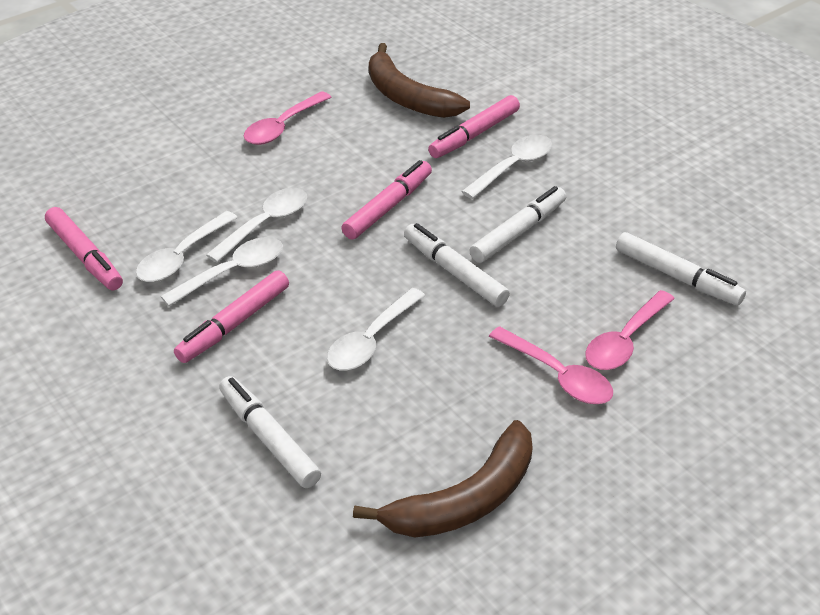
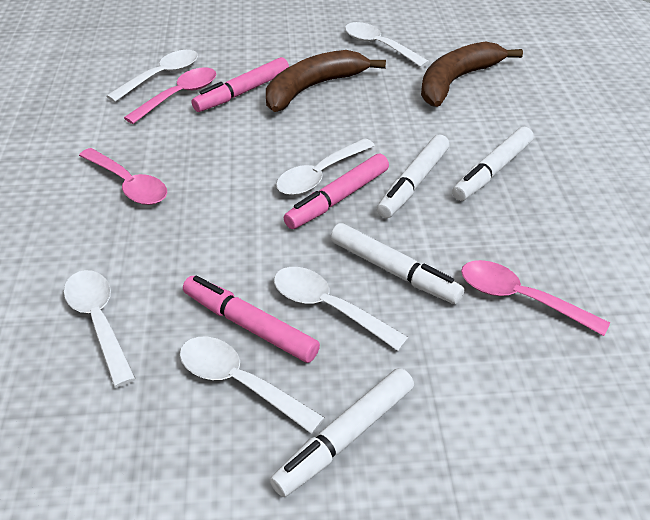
pink marker: [45,207,123,290] [174,270,289,363] [342,160,432,239] [428,95,520,158] = 4 -> [183,276,320,363] [192,57,289,112] [284,154,389,229] = 3
white spoon: [136,211,238,282] [160,237,283,306] [206,188,307,263] [327,288,425,370] [461,135,552,199] = 5 -> [64,270,136,387] [106,50,198,102] [180,337,325,434] [274,267,409,351] [276,138,375,195] [345,22,429,68] = 6

